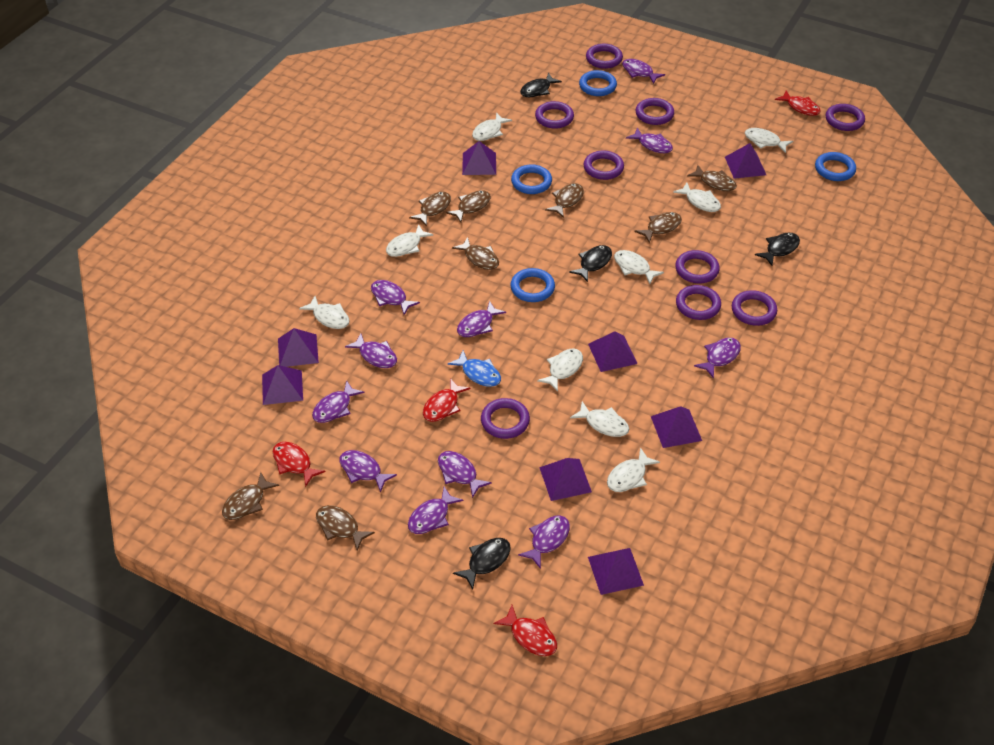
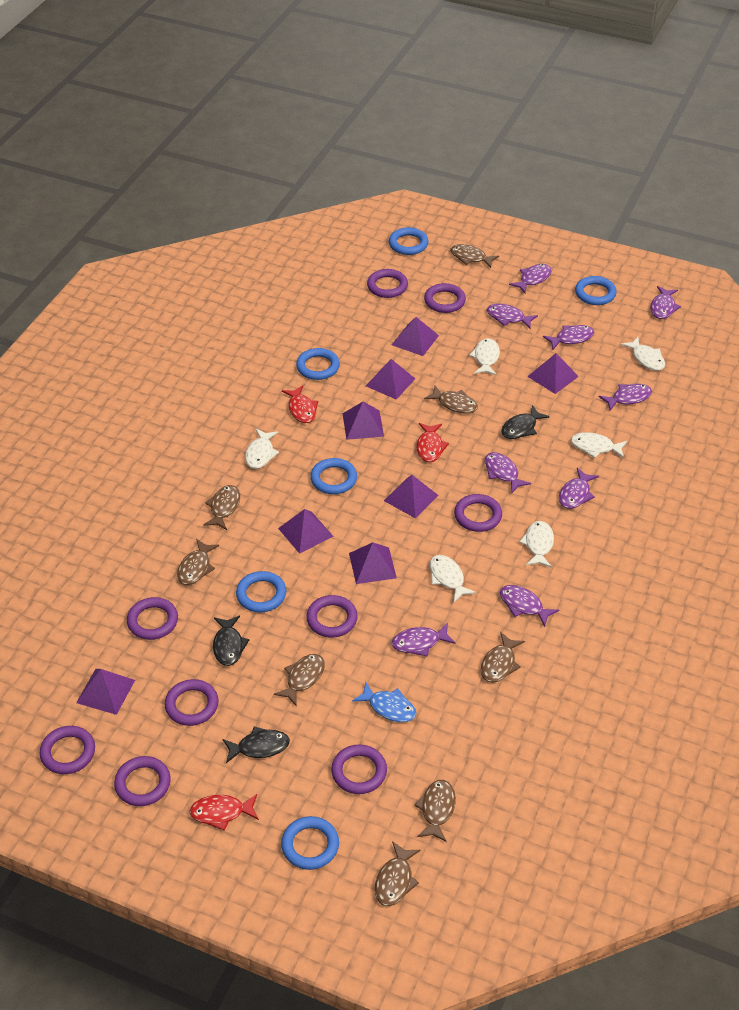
black fish: [453,538,511,590] [520,73,562,97] [569,245,612,282] [755,232,800,266] = 4 -> [213,616,249,666] [223,726,290,763] [501,405,550,439] = 3
blue ring: [510,268,555,302] [511,164,552,194] [579,70,617,96] [815,152,856,181] = 4 -> [236,571,286,612] [281,816,339,870] [296,348,340,380] [310,458,357,494] [389,227,429,255] [575,276,617,305] = 6
purple fish: [312,380,365,423] [339,450,397,493] [345,333,397,368] [371,280,420,315] [408,486,464,534] [438,451,492,498] [457,301,506,337] [518,515,570,569] [622,59,665,84] [626,128,673,153] [694,338,741,379] = 11 -> [392,623,455,657] [485,452,531,493] [487,304,538,328] [500,585,559,627] [509,264,552,293] [543,325,594,350] [559,468,599,509] [599,384,652,411] [650,286,681,319] = 9
red fish: [273,442,325,487] [423,378,470,422] [494,605,557,656] [775,91,821,116] = 4 -> [189,794,259,831] [282,385,318,423] [416,423,449,462] = 3
white fish: [299,296,350,329] [386,224,434,257] [472,112,512,141] [537,349,583,392] [570,401,629,437] [607,447,660,492] [614,250,664,284] [673,182,721,212] [745,128,793,153] = 9 -> [245,429,279,469] [430,555,476,602] [469,338,500,375] [519,521,554,567] [571,432,627,458] [621,337,665,371] = 6

